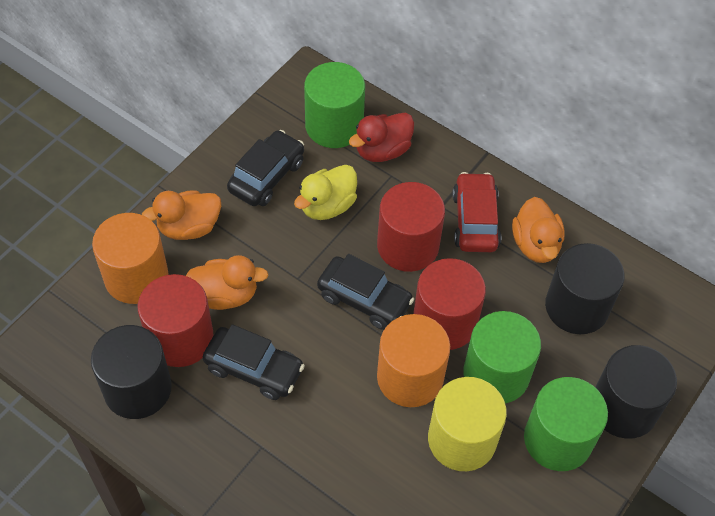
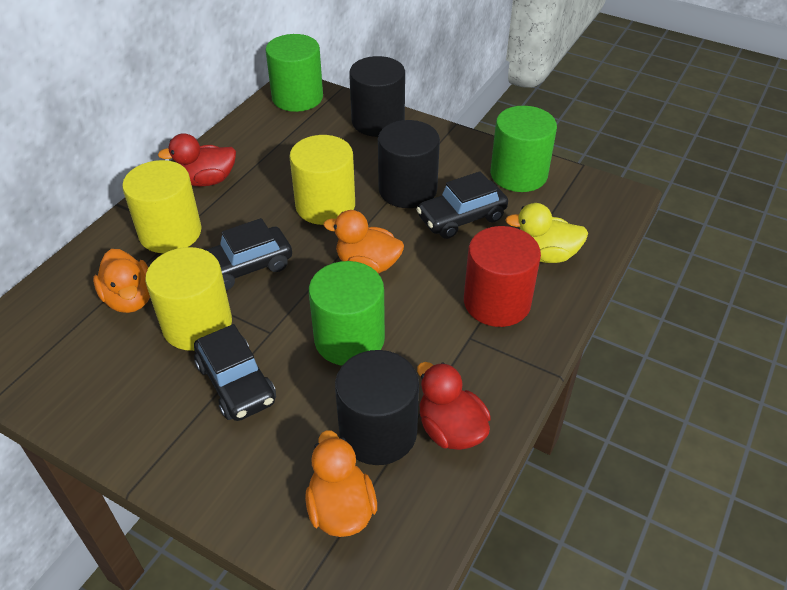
orange cylinder: [92,213,168,304] [377,314,450,407] = 2 -> none = 0
red car: [452,172,501,252] = 1 -> none = 0
red cylinder: [138,274,213,367] [377,182,445,272] [413,258,486,350] = 3 -> [464,226,541,327] = 1
red duck: [349,113,414,162] = 1 -> [158,133,236,187] [417,362,491,450] = 2
yellow cylinder: [428,377,507,471] = 1 -> [122,160,202,253] [145,247,232,351] [290,135,355,225] = 3

